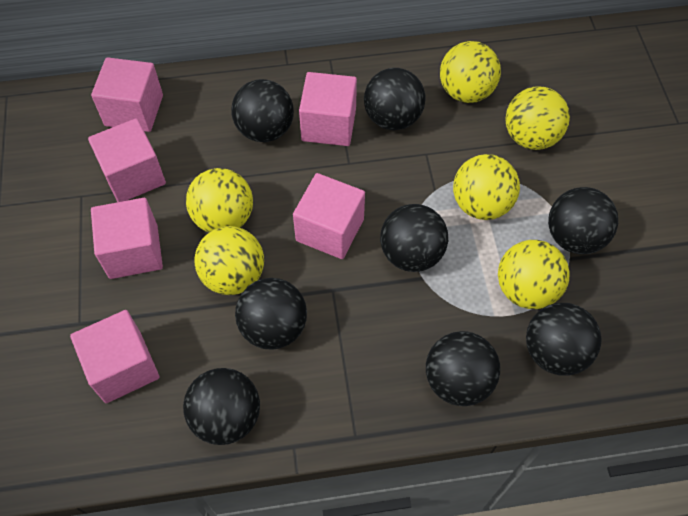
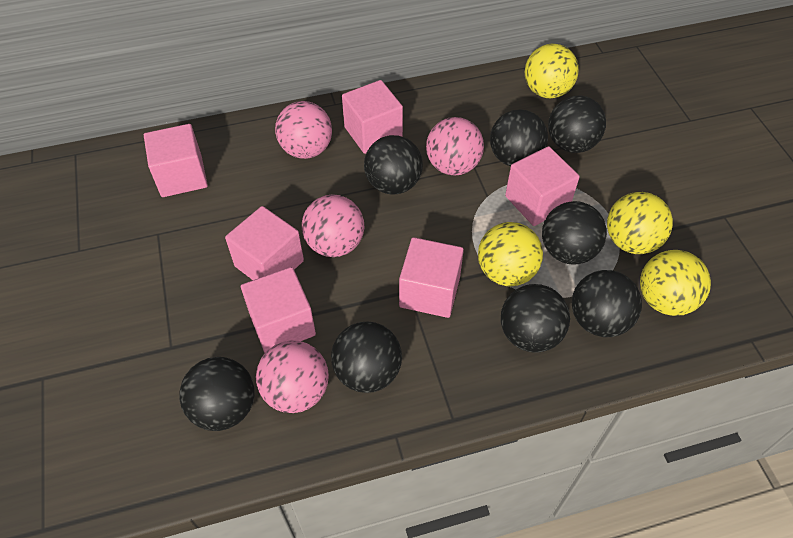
pink ball: none = 0 -> [256,340,329,413] [275,101,332,159] [302,194,364,257] [426,117,484,176] = 4
yellow ball: [186,168,253,233] [194,226,264,295] [440,41,501,103] [453,154,520,220] [498,240,570,309] [505,86,570,150] = 6 -> [478,222,543,286] [525,43,579,98] [607,192,673,254] [640,250,711,316] = 4

